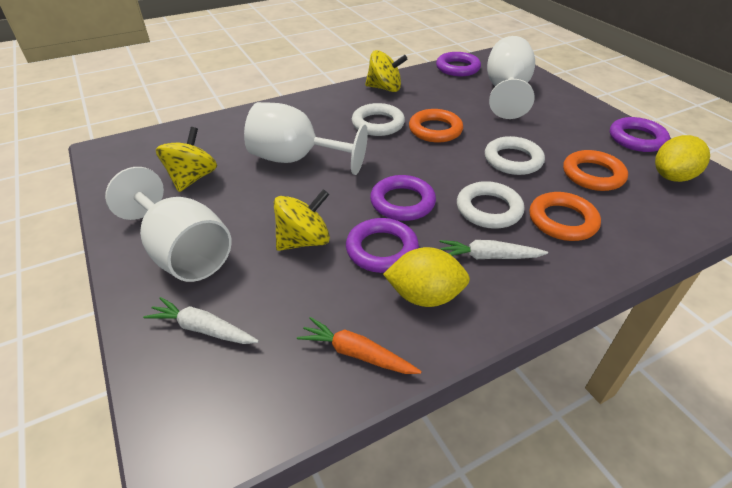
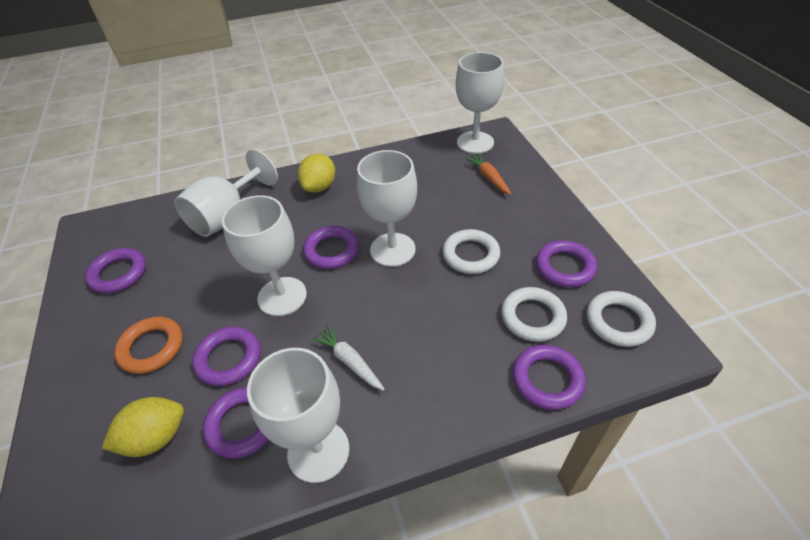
orange ring: [409,109,463,143] [529,192,601,241] [563,150,628,191] = 3 -> [114,317,183,374] = 1
purple ring: [346,218,419,273] [370,175,436,221] [436,52,481,76] [610,117,670,152] = 4 -> [85,248,146,293] [192,326,260,386] [203,387,269,458] [303,226,359,269] [512,345,586,410] [536,240,597,287] = 6
white carrot: [143,297,259,344] [440,240,548,259] = 2 -> [312,325,385,391] = 1
white goblet: [105,167,232,282] [244,102,368,175] [487,36,535,119] = 3 -> [175,149,278,237] [222,195,307,316] [247,348,350,483] [357,150,417,267] [456,52,504,154] = 5
yellow spinning top: [156,127,217,192] [274,189,330,251] [365,50,408,92] = 3 -> none = 0

